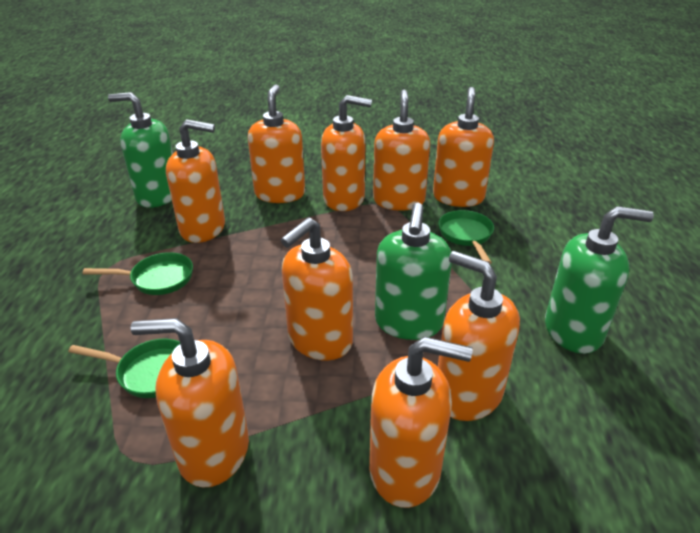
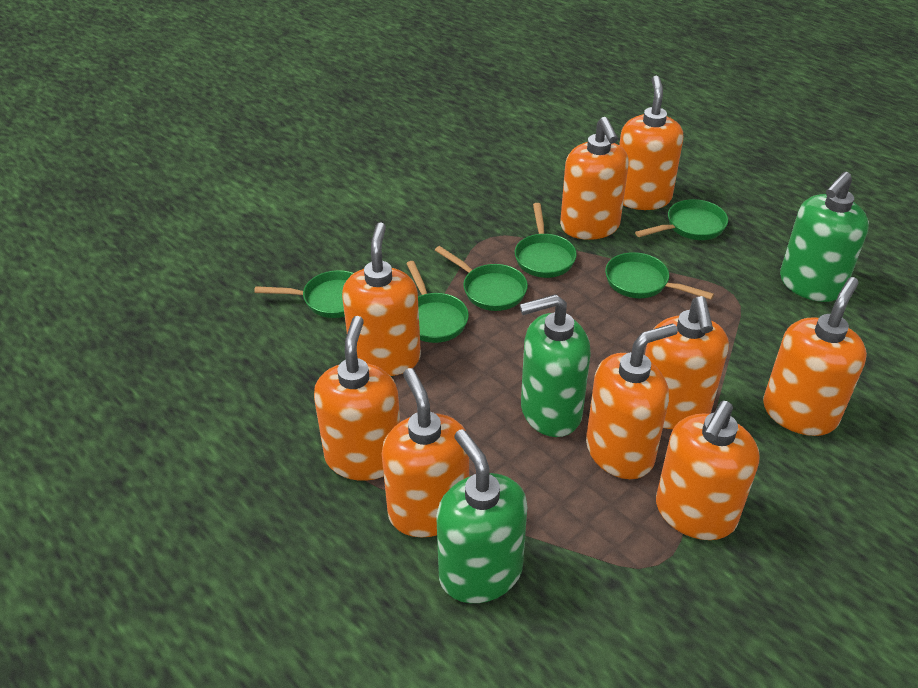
green pan: [68,339,180,398] [83,252,193,295] [438,210,494,264] = 3 -> [254,270,354,318] [406,261,469,343] [435,246,528,311] [515,203,577,278] [605,252,714,300] [635,199,728,240] = 6

